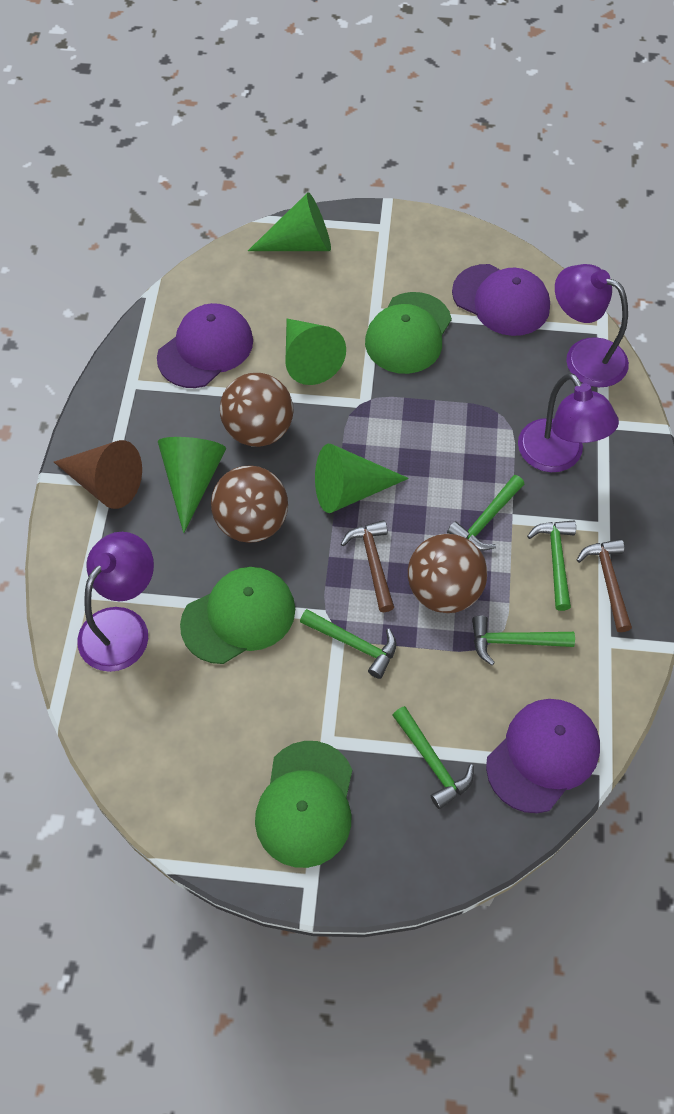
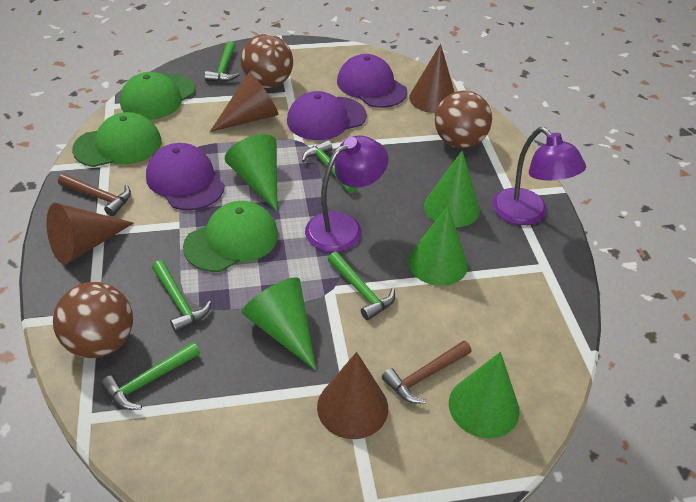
brown cone: [54,440,142,509] = 1 -> [47,203,133,264] [210,73,278,132] [317,352,388,439] [409,44,454,113] = 4
green cone: [158,437,226,533] [248,192,331,251] [285,319,346,385] [315,444,409,513] = 4 -> [225,134,277,211] [242,277,316,370] [408,206,468,286] [424,151,480,227] [449,352,520,439] = 5
purple lamp: [77,532,154,672] [518,373,619,472] [555,264,629,387] = 3 -> [305,135,388,252] [492,127,586,225] = 2

